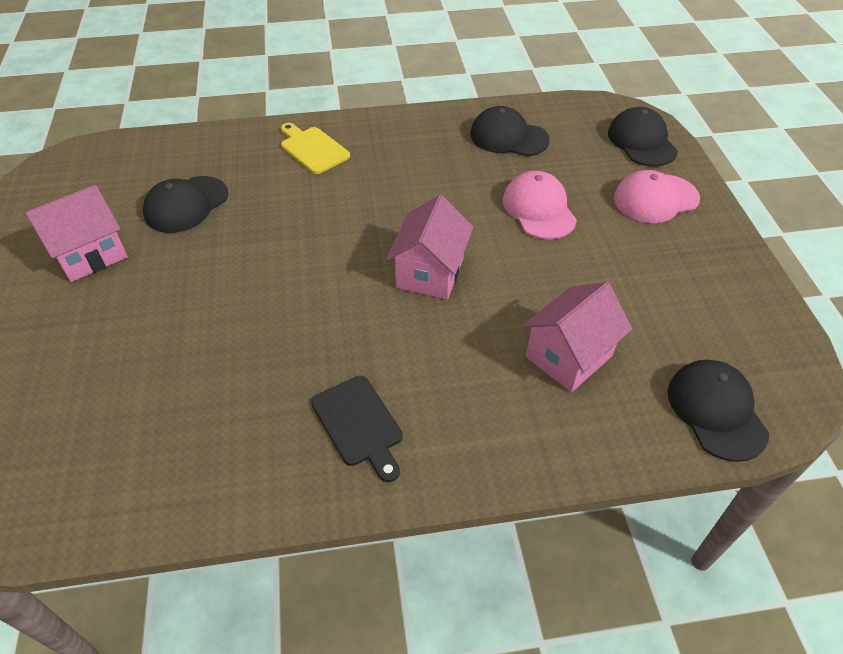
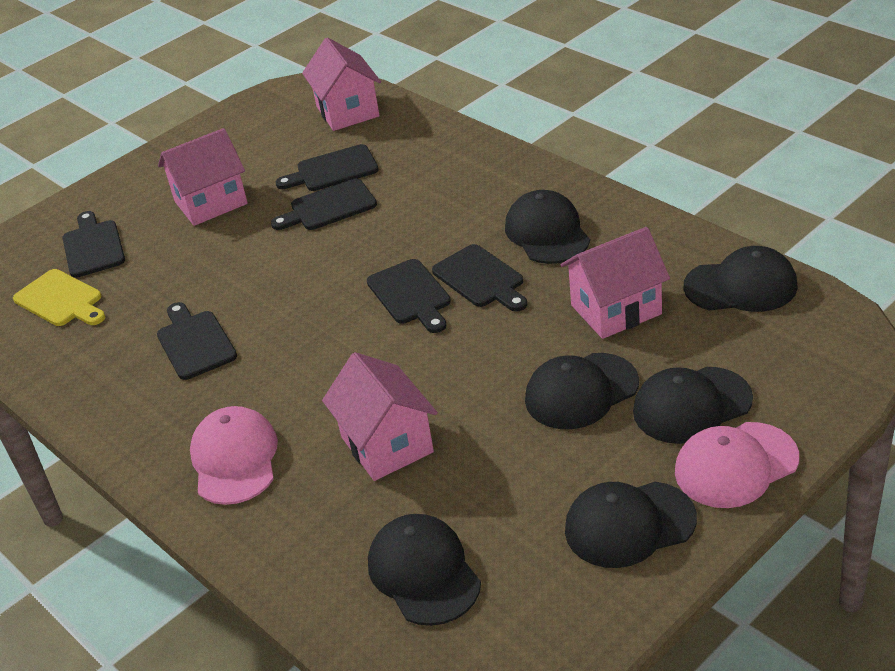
black cap: [143,176,228,233] [470,106,550,156] [608,107,678,166] [668,360,769,462] = 4 -> [368,514,481,626] [505,190,590,264] [525,353,639,429] [565,482,697,568] [633,367,753,444] [684,246,798,312] = 6
black cutting board: [311,376,403,482] = 1 -> [62,211,125,278] [157,302,237,380] [271,179,377,230] [276,144,379,191] [367,259,451,333] [432,244,527,312] = 6
pink house: [25,185,128,282] [386,195,473,300] [522,282,632,392] = 3 -> [158,128,248,226] [302,38,381,131] [322,352,438,481] [560,227,670,339] = 4

